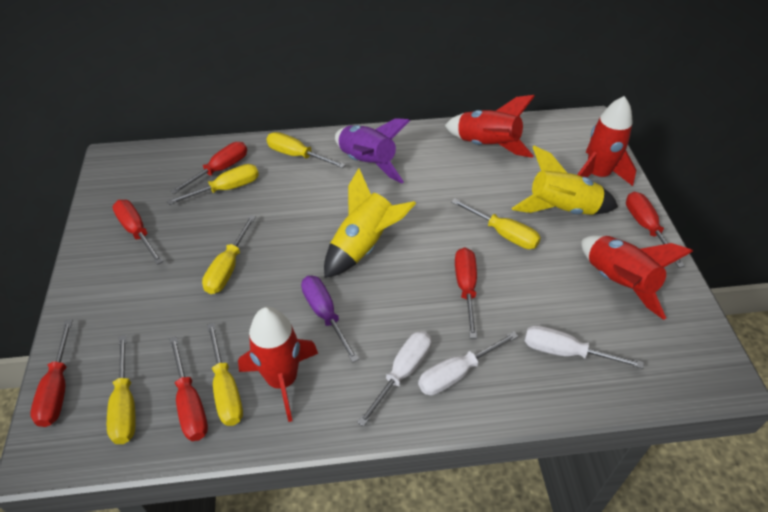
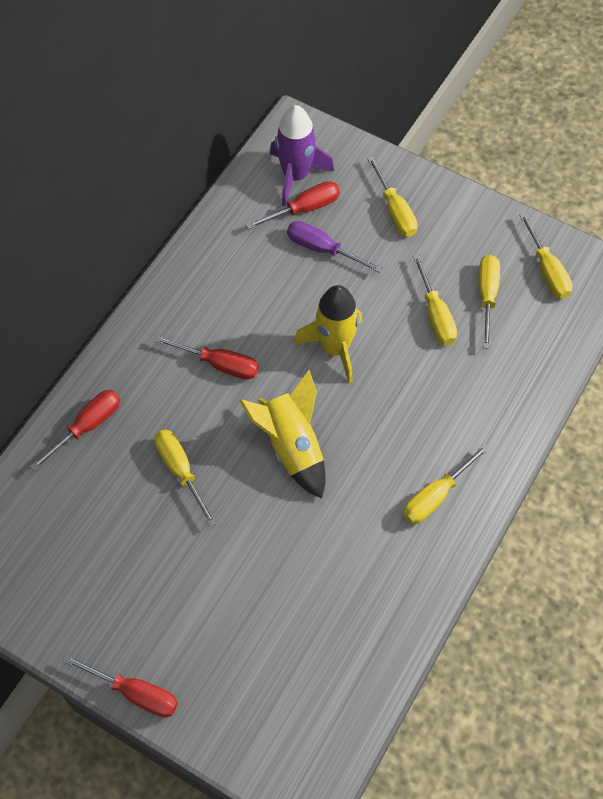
red rocket: [238,307,318,422] [444,95,535,158] [577,96,636,186] [581,235,693,320] = 4 -> none = 0
red screwdriver: [31,320,73,427] [112,200,163,265] [169,336,208,441] [170,142,247,194] [455,248,477,338] [626,192,685,268] = 6 -> [30,390,120,471] [62,654,178,717] [155,335,259,380] [246,181,340,229] = 4
white screwdriver: [357,331,431,427] [418,331,518,395] [525,325,644,369] = 3 -> none = 0

